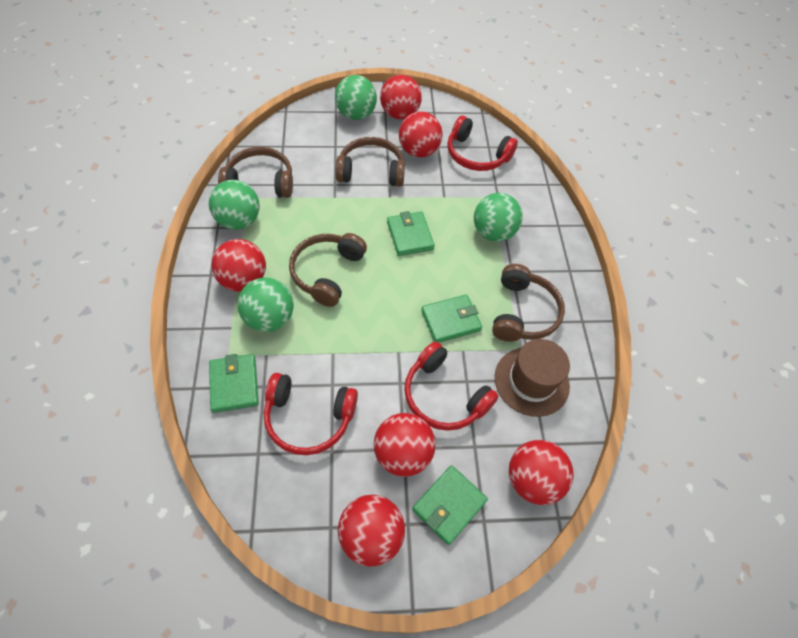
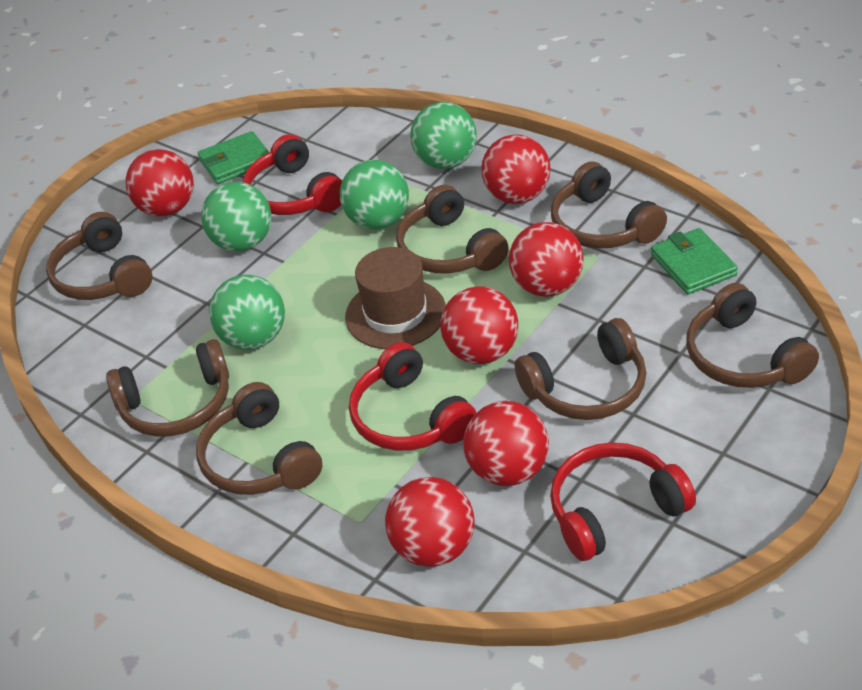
brown headphones: [218,147,293,198] [289,233,367,307] [335,137,405,187] [492,264,565,342] = 4 -> [46,212,153,300] [106,339,229,437] [196,382,322,495] [396,185,509,273] [515,318,646,420] [551,161,667,249] [686,283,819,388] = 7
green wallet: [209,354,259,413] [387,211,435,256] [412,465,488,545] [421,295,482,343] = 4 -> [198,131,269,184] [651,228,738,294] = 2

